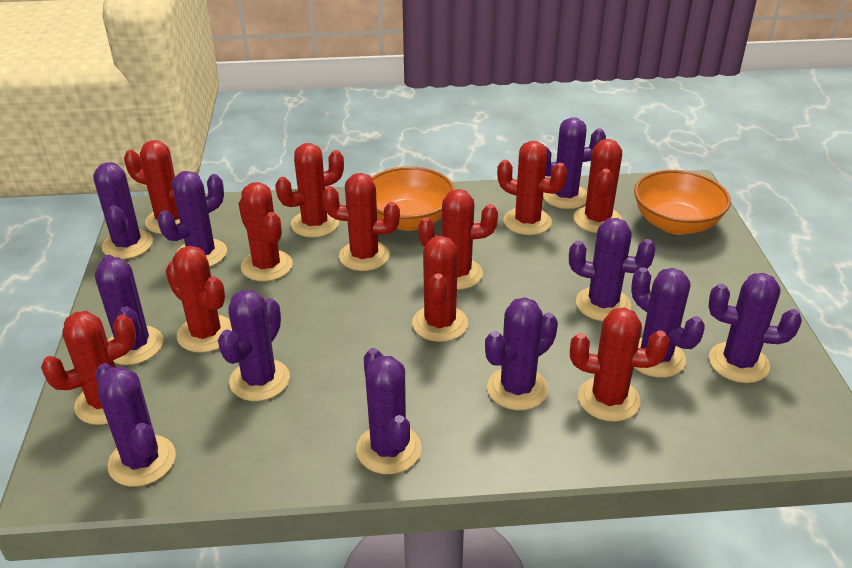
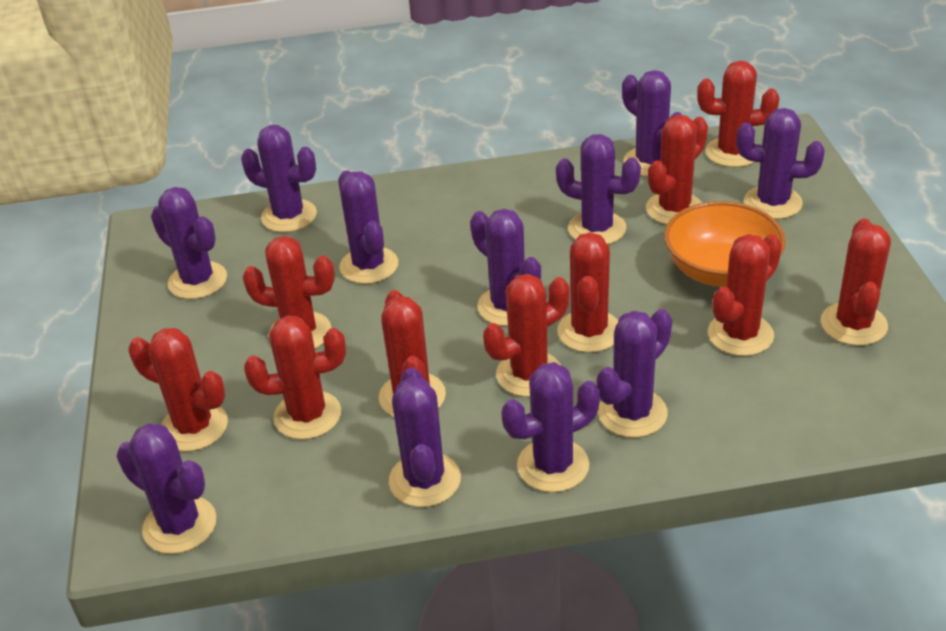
orange bowl: [371,166,455,231] [634,170,731,235] = 2 -> [664,201,786,287] = 1
red cactus: [41,311,136,425] [124,140,184,234] [165,246,232,353] [238,182,293,281] [275,143,344,238] [322,173,400,271] [412,236,468,342] [418,189,498,290] [497,141,567,235] [570,307,669,422] [574,139,622,233] = 11 -> [129,328,228,451] [242,236,335,349] [244,315,346,440] [379,290,446,417] [483,274,569,397] [557,232,618,353] [646,115,708,225] [697,61,779,167] [708,234,782,356] [821,219,891,346] = 10

